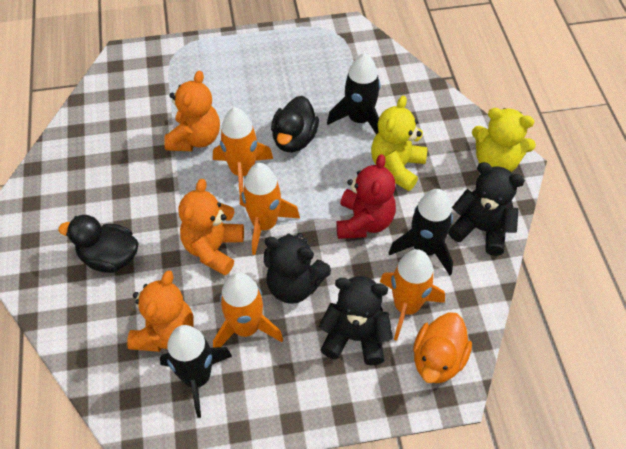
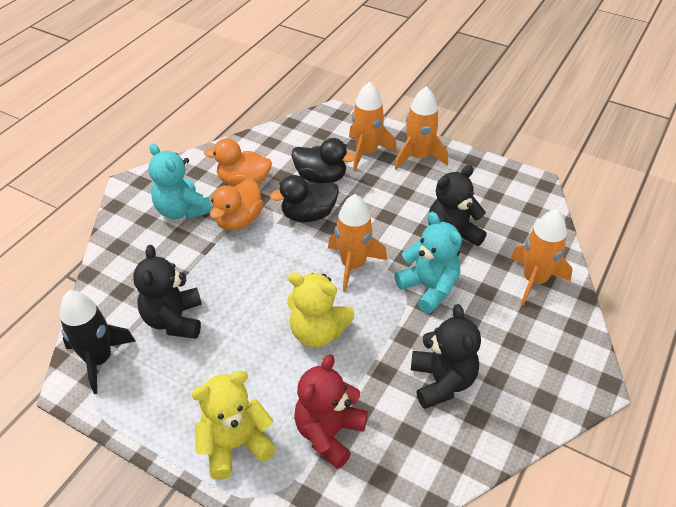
black rocket: [160,325,232,418] [327,53,381,134] [389,189,453,275] = 3 -> [60,290,135,394] = 1
orange duck: [413,312,472,383] = 1 -> [204,138,272,187] [210,179,264,231] = 2
orange teddy bear: [127,270,194,352] [164,71,220,151] [178,179,244,275] = 3 -> none = 0
turquoise teddy bear: none = 0 -> [148,143,212,220] [395,212,462,314] = 2

